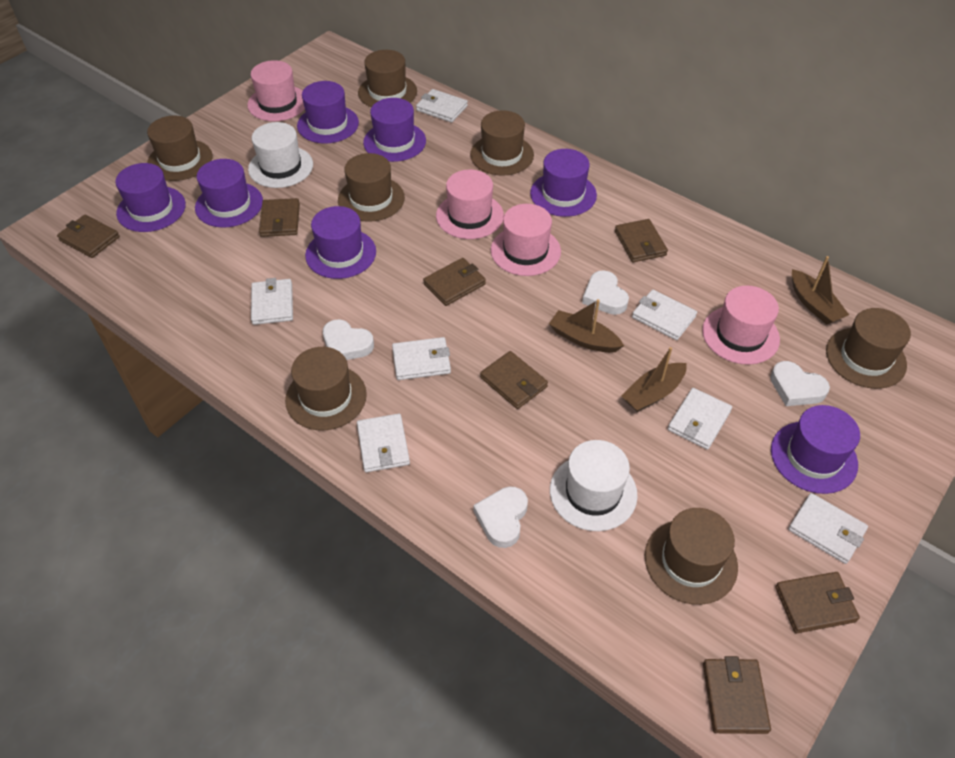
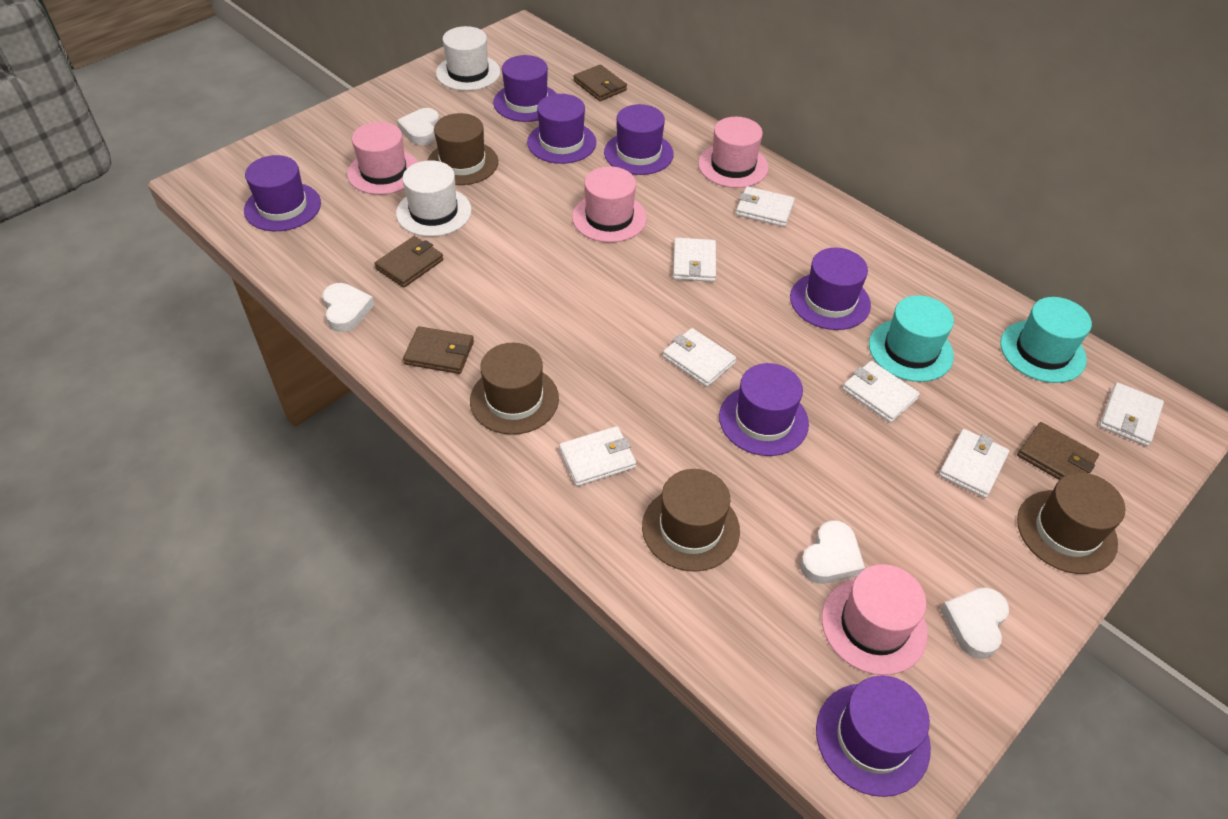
brown boat: [549,299,624,353] [621,347,687,412] [792,256,849,325] = 3 -> none = 0
brown hat: [147,116,213,181] [285,347,367,430] [338,153,405,222] [358,50,417,107] [470,110,534,176] [645,508,738,605] [826,308,911,389] = 7 -> [427,113,498,185] [470,343,559,435] [642,469,740,571] [1017,472,1125,574] = 4
brown wallet: [57,215,120,258] [259,198,300,237] [423,258,486,306] [480,351,548,409] [615,219,668,262] [703,656,771,734] [775,572,860,633] = 7 -> [374,236,443,287] [403,326,474,374] [573,64,627,101] [1017,422,1099,480] = 4
turquoise hat: none = 0 -> [869,295,954,382] [1000,297,1092,383] = 2

